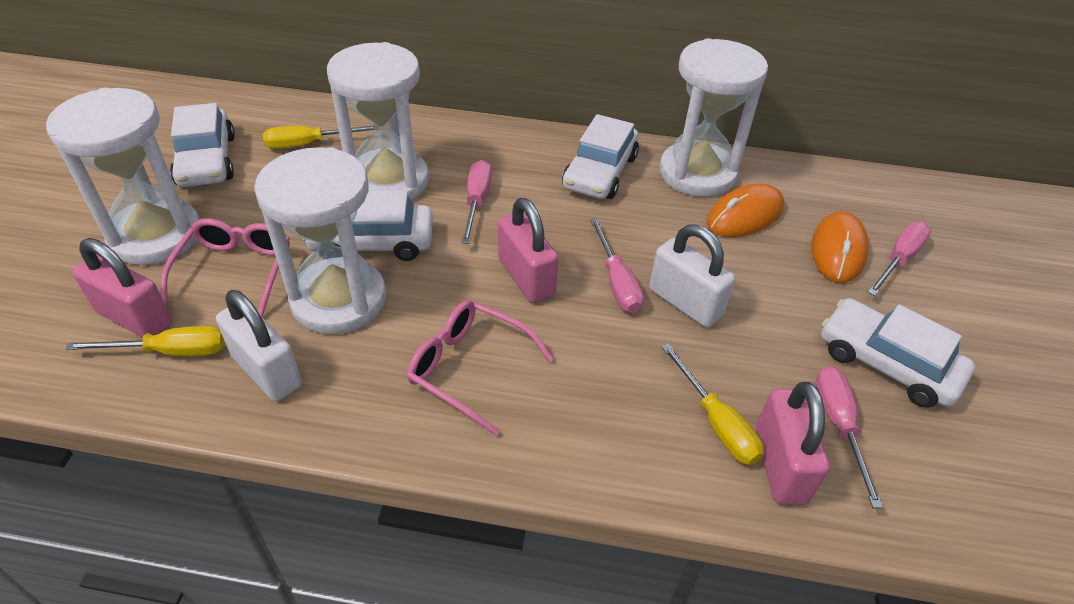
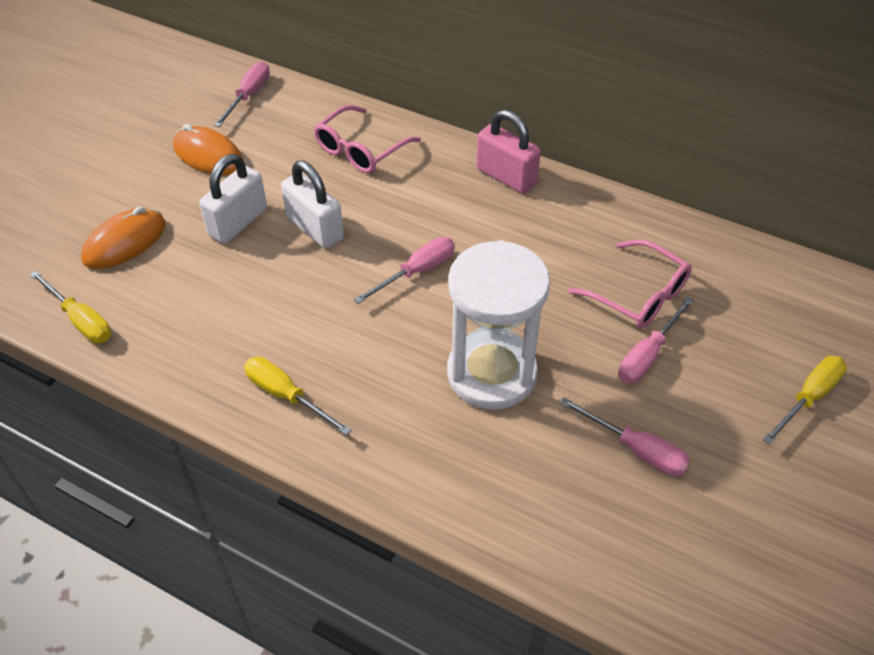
pink padlock: [73,238,172,337] [498,198,558,303] [756,382,830,505] = 3 -> [476,110,541,194] = 1
white car: [170,103,235,187] [303,191,433,261] [562,114,639,199] [821,298,975,408] = 4 -> none = 0
white hourglass: [46,88,200,265] [254,147,386,334] [327,42,429,200] [659,38,768,197] = 4 -> [447,240,550,410] = 1

